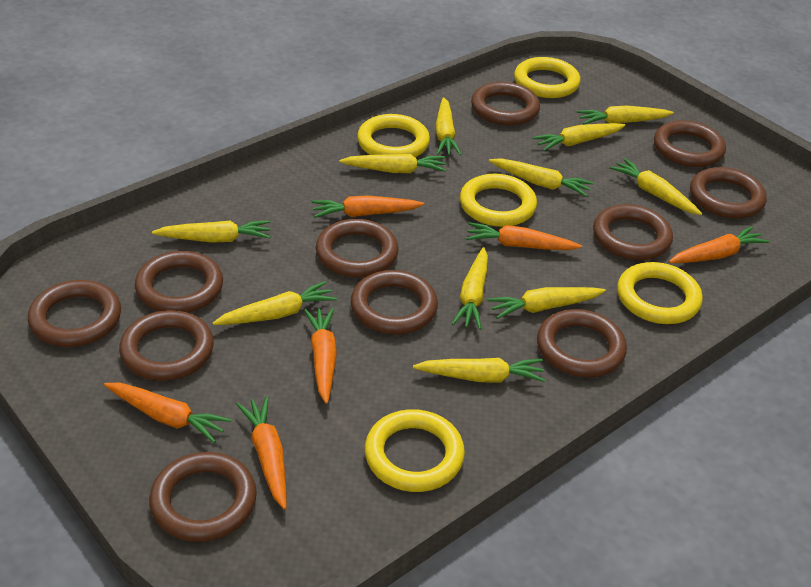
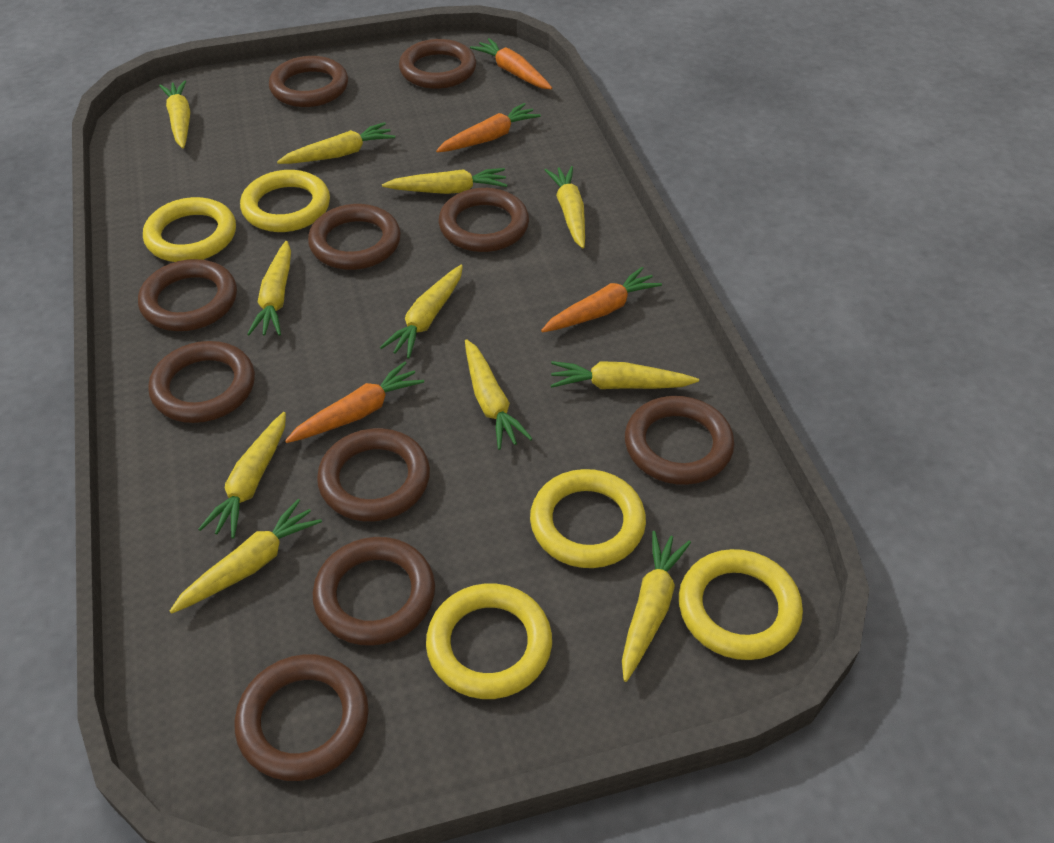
brown ring: [28,280,121,347] [119,310,214,381] [135,251,223,313] [149,452,257,542] [316,219,399,278] [351,270,438,334] [471,82,540,126] [537,309,627,378] [593,204,673,260] [654,120,726,167] [690,167,767,219] = 11 -> [138,259,237,331] [148,341,255,423] [235,654,369,781] [269,56,348,107] [308,204,401,270] [313,537,435,646] [317,428,430,522] [399,39,476,89] [439,188,529,252] [625,396,734,485] = 10
orange carrot: [104,383,231,443] [236,396,287,510] [304,308,337,404] [311,196,424,218] [466,222,582,250] [669,226,769,263] = 6 -> [285,362,424,443] [436,103,541,152] [470,38,552,89] [541,267,662,332] = 4

